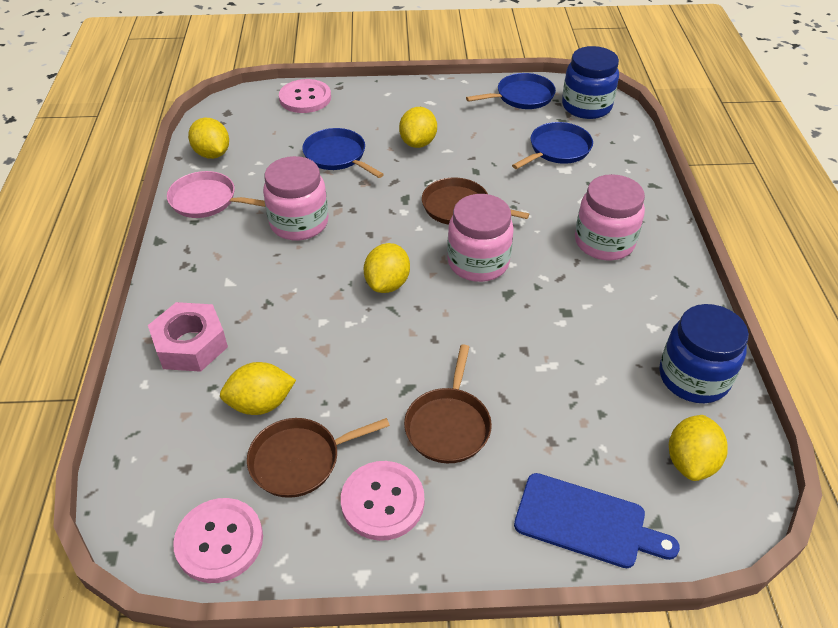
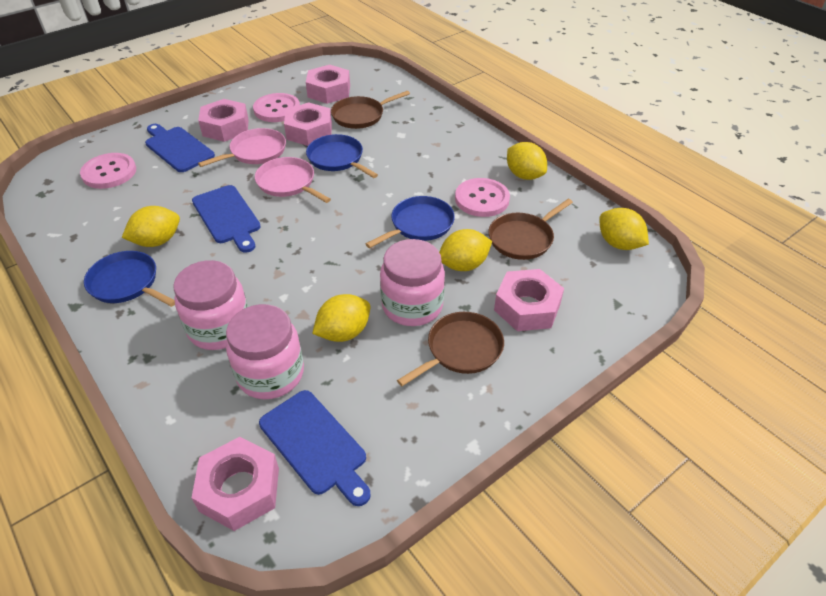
blue cutting board: [514,473,680,568] = 1 -> [145,124,215,172] [192,185,261,253] [259,390,371,506] = 3
blue jar: [562,46,619,119] [659,304,749,403] = 2 -> none = 0
pink nut: [148,302,228,372] = 1 -> [192,437,279,531] [198,99,249,142] [284,102,332,146] [306,65,350,104] [494,269,564,331] = 5
pink pan: [167,171,265,218] = 1 -> [198,128,286,167] [255,157,331,203] = 2

